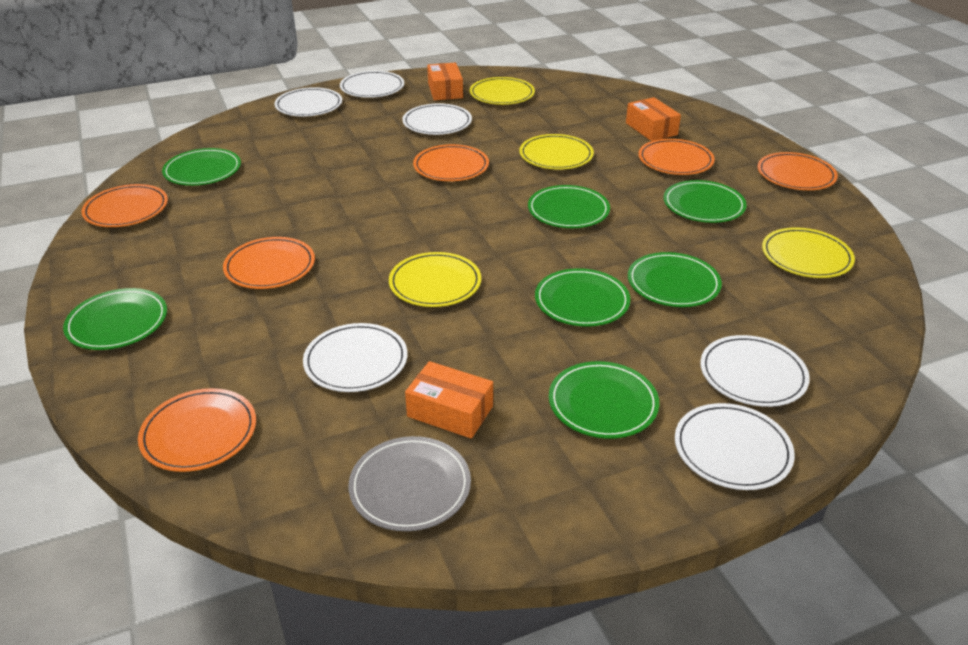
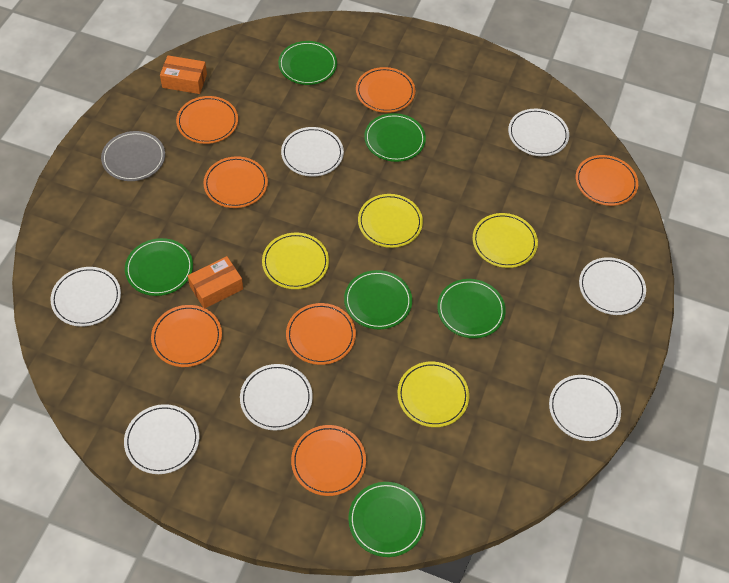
green plate: [63,288,167,350] [162,148,241,186] [528,185,610,228] [535,268,631,327] [549,361,659,439] [628,252,722,307] [663,180,747,223] = 7 -> [125,238,193,296] [278,41,337,85] [344,270,412,329] [348,482,425,557] [364,113,426,162] [437,279,506,338] = 6
orange box: [405,361,493,438] [427,63,463,100] [626,97,681,141] = 3 -> [160,55,207,94] [188,256,243,308] = 2
orange plate: [81,184,168,227] [138,388,256,472] [223,237,315,289] [413,144,489,181] [639,139,715,175] [758,152,838,190] = 6 -> [151,305,222,367] [176,96,238,144] [203,156,268,208] [286,303,356,365] [291,425,366,496] [356,67,415,113] [576,155,638,206] = 7
white plate: [275,87,342,116] [303,323,407,392] [340,71,404,98] [403,103,472,135] [675,403,795,490] [700,335,810,407] = 6 -> [50,267,121,327] [124,404,199,474] [240,364,313,430] [281,127,344,177] [508,109,569,156] [549,375,621,441] [579,257,646,315] = 7

